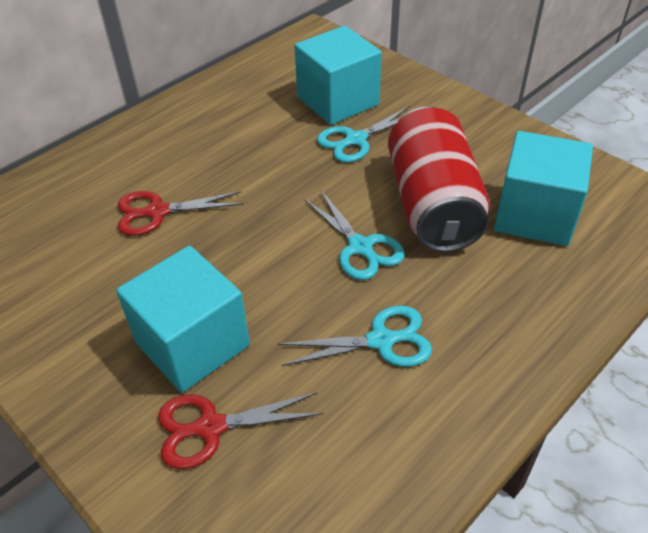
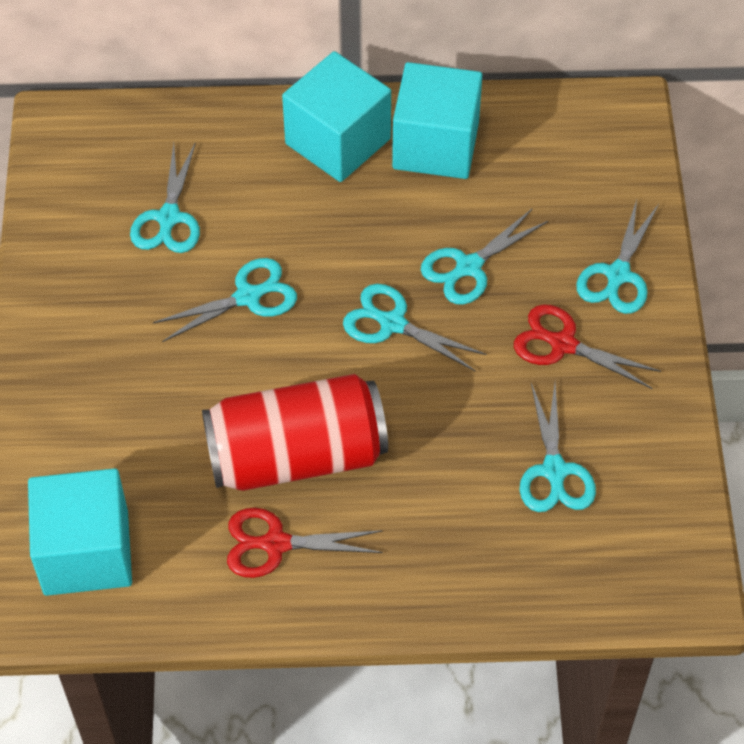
turquoise scissors: [278,306,432,367] [304,190,405,280] [317,106,409,163] = 3 -> [130,142,200,253] [153,258,297,342] [343,284,486,371] [421,208,548,305] [520,383,596,512] [576,200,659,314] = 6

